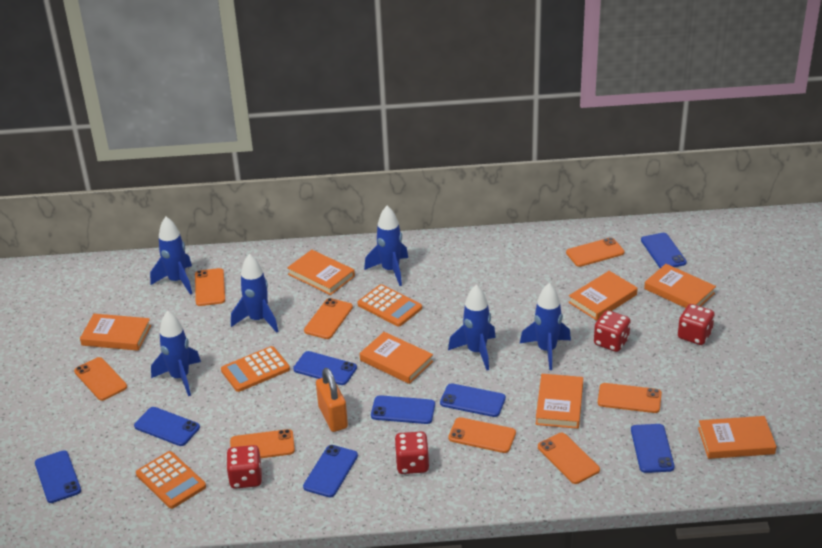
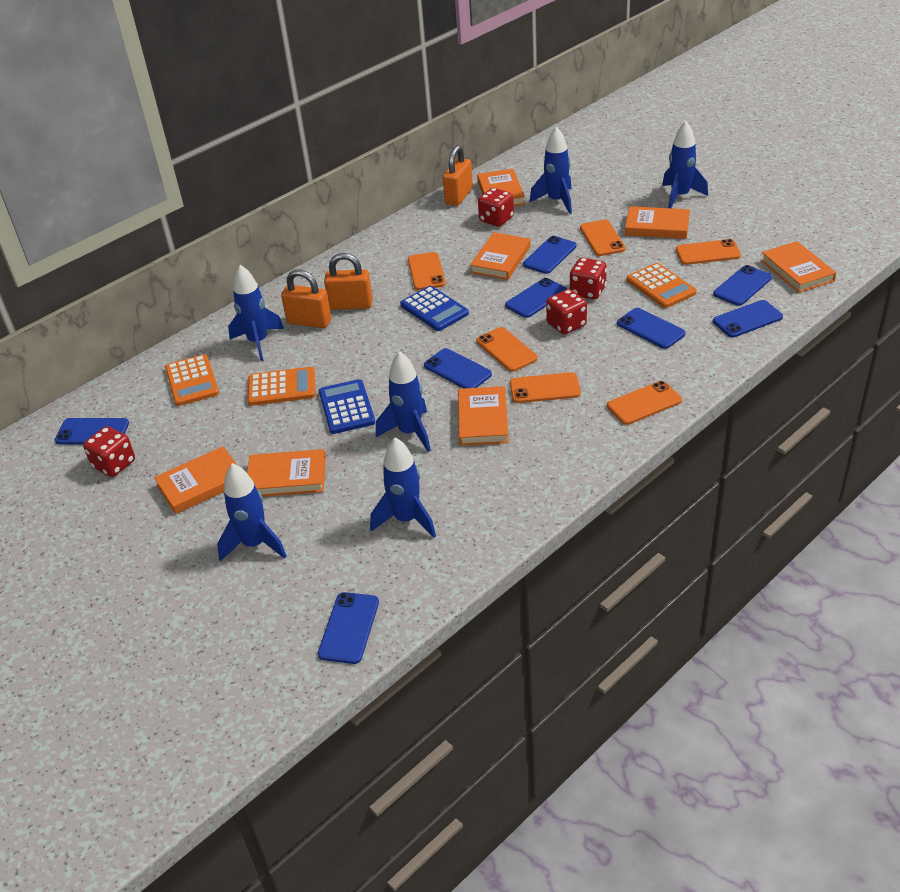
blue calculator: none = 0 -> [319,379,375,434] [400,286,469,331] = 2
orange padlock: [316,368,348,432] = 1 -> [281,269,331,328] [324,253,373,310] [443,145,473,206] = 3
orange phone: [74,357,127,401] [195,268,225,306] [230,429,295,458] [304,298,353,339] [448,417,516,453] [538,433,600,484] [566,237,624,267] [598,383,662,413] = 8 -> [408,252,446,290] [476,327,538,372] [510,372,581,403] [580,220,626,256] [607,381,682,425] [676,239,741,265] = 6

